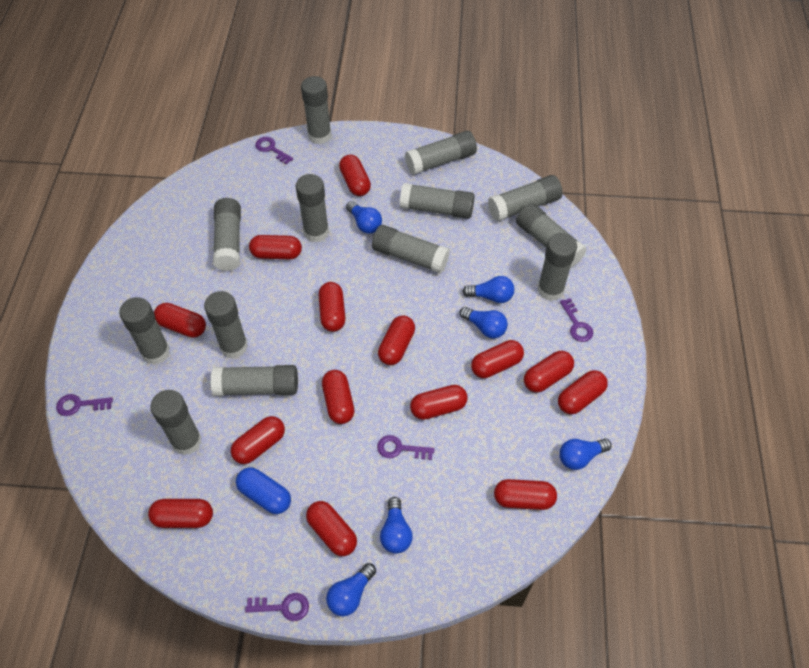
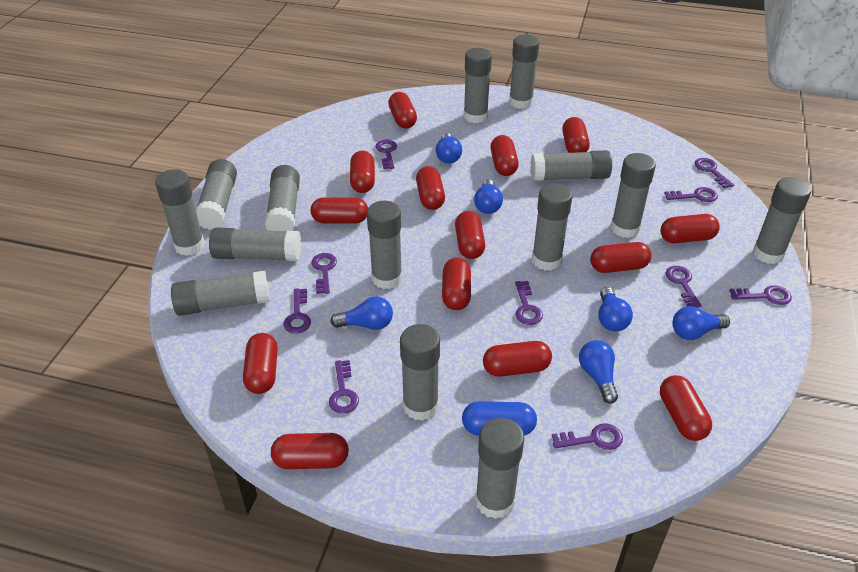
grey glue stick: [119,297,170,365] [150,390,202,455] [204,291,248,359] [211,365,298,396] [213,198,241,271] [296,174,329,243] [301,76,332,144] [372,225,450,274] [400,183,475,219] [405,131,477,175] [488,175,563,221] [516,203,587,267] [537,233,577,301] = 13 -> [155,169,205,256] [171,271,270,316] [196,159,237,230] [209,227,301,261] [265,165,300,231] [367,201,402,289] [400,324,440,421] [464,48,492,123] [475,418,524,519] [509,35,539,109] [531,150,612,181] [532,183,573,271] [611,153,656,238] [753,177,811,264] = 14
purple key: [56,394,113,416] [245,593,309,621] [255,137,293,164] [377,435,434,460] [560,298,593,342] = 5 -> [283,288,311,333] [311,253,337,294] [329,360,359,414] [375,140,397,169] [515,281,543,325] [552,423,623,450] [665,187,718,202] [666,266,702,308] [695,158,734,189] [729,285,792,305] = 10

